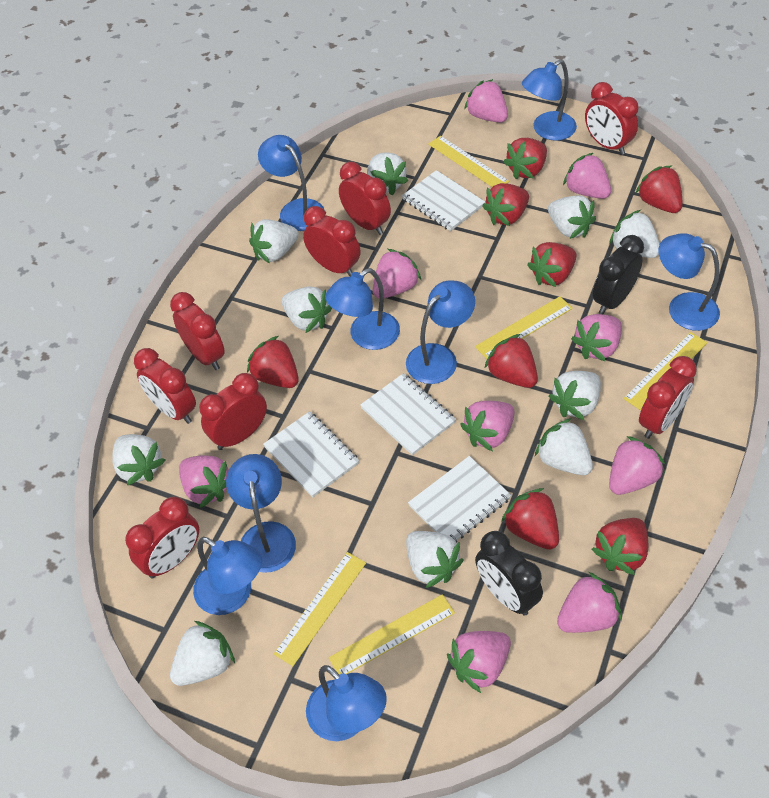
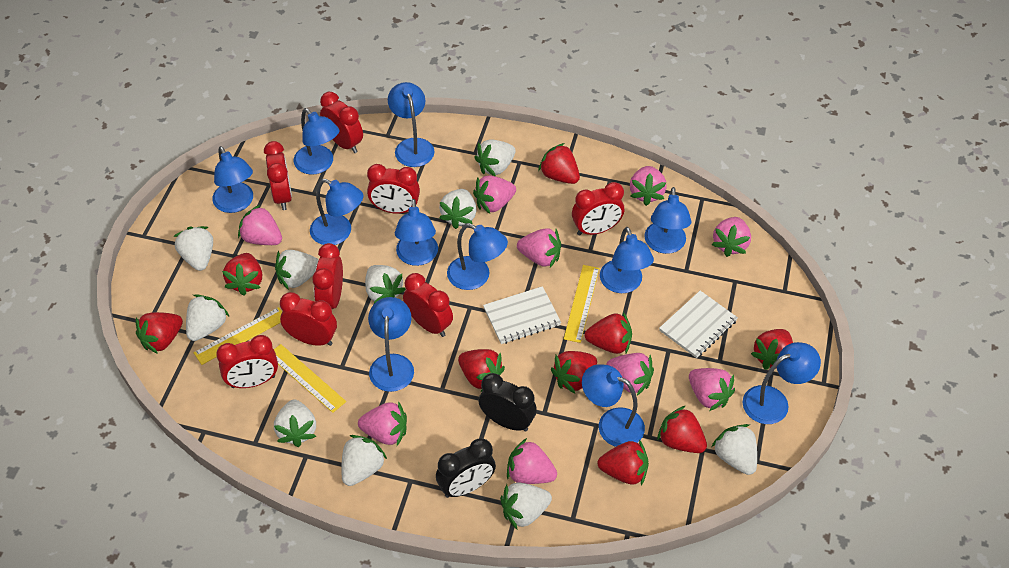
blue lamp: [193,537,262,615] [226,454,296,573] [258,135,324,231] [306,665,387,741] [325,268,400,350] [406,281,475,384] [522,60,577,141] [658,233,720,331] = 8 -> [212,146,253,213] [294,108,339,175] [310,179,363,245] [368,297,414,392] [388,82,434,167] [395,199,438,266] [447,223,508,290] [582,364,645,447] [600,227,654,293] [644,187,692,254] [743,342,821,424] = 11
red strawberry: [247,336,299,388] [483,183,529,226] [484,334,538,388] [501,488,559,550] [503,138,547,179] [527,242,576,287] [592,518,648,575] [636,165,683,213] = 8 -> [136,312,183,354] [222,253,262,296] [458,349,505,392] [538,143,580,184] [551,351,597,394] [585,312,632,354] [598,440,649,485] [657,406,707,453] [751,329,793,370] = 9
white notebook: [263,411,359,497] [360,373,456,455] [402,170,485,231] [408,456,511,543] = 4 -> [483,286,561,344] [659,291,738,358] = 2
yellow ruler: [274,552,366,666] [329,594,455,675] [428,136,509,187] [475,296,573,359] [623,332,707,410] = 5 -> [193,307,282,365] [274,344,346,413] [564,265,600,343] = 3

